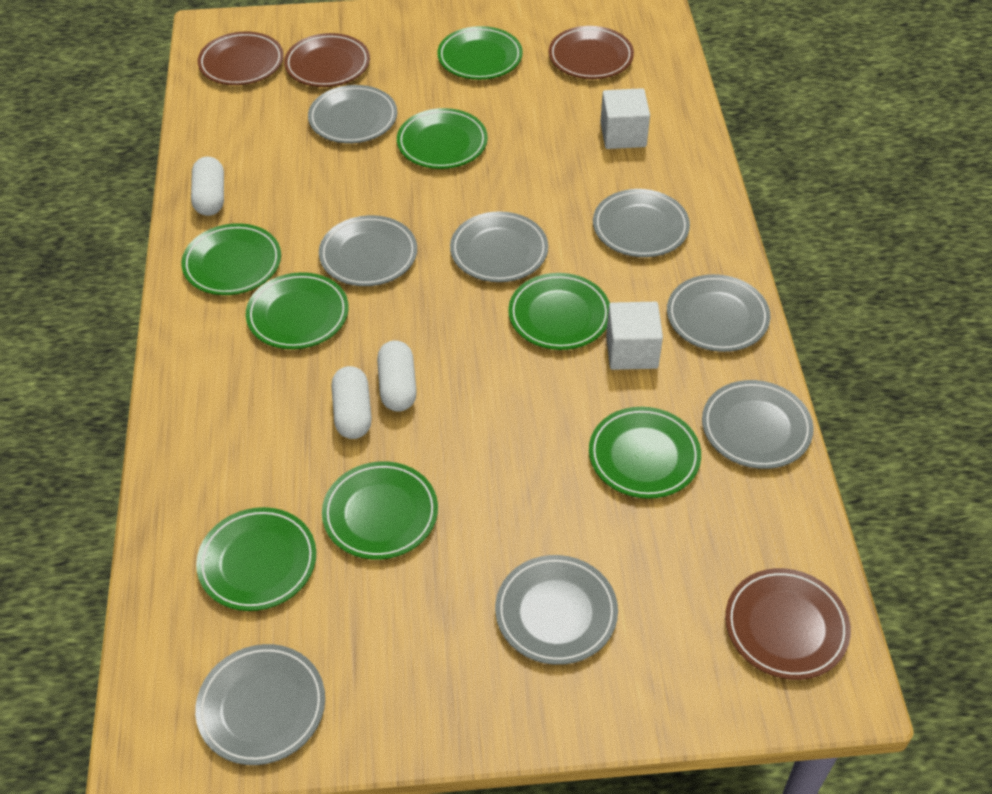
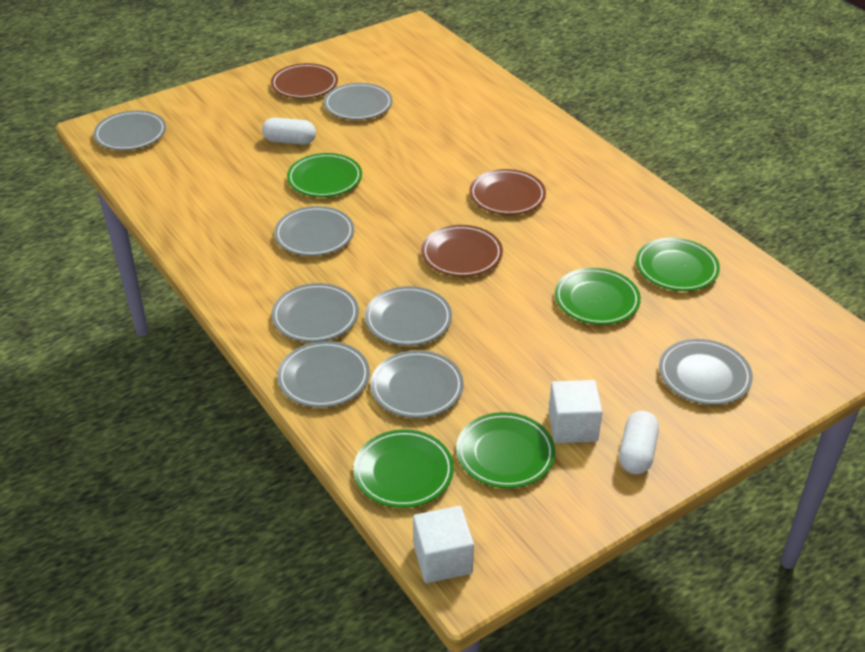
brown plate: [198,32,284,85] [284,33,370,87] [549,26,634,79] [725,568,851,680] = 4 -> [271,63,338,99] [421,225,503,277] [469,169,546,215] = 3
green plate: [181,223,281,295] [196,507,316,611] [246,272,349,349] [322,461,438,560] [397,108,488,169] [437,26,523,80] [508,273,610,350] [589,407,701,499] = 8 -> [287,153,362,197] [353,429,454,508] [456,412,555,488] [555,268,641,325] [636,238,720,291] = 5
white capsule: [191,157,224,216] [331,366,372,439] [377,340,417,412] = 3 -> [262,118,316,145] [619,411,659,474] = 2

